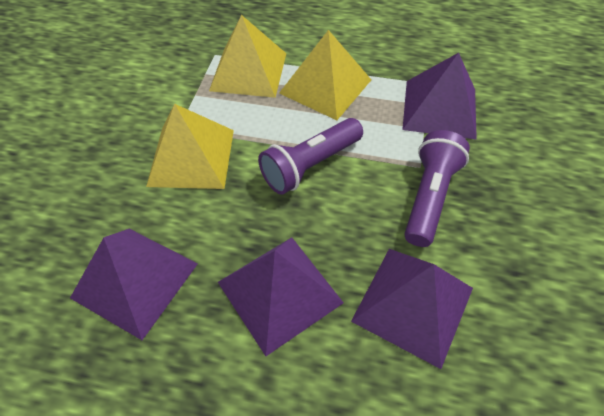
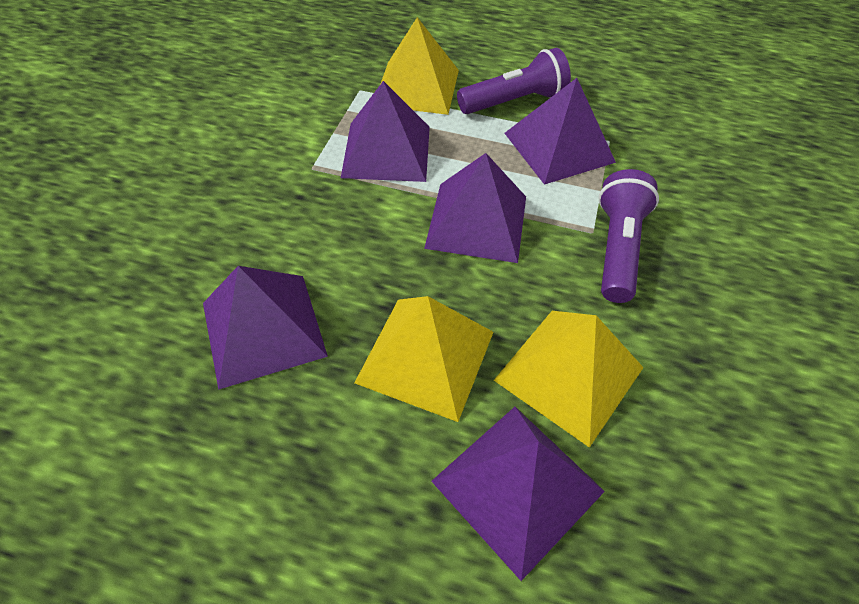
purple pyramid: [70,229,198,340] [218,237,344,356] [351,249,473,369] [402,53,477,140] = 4 -> [203,266,328,390] [341,81,430,182] [424,153,526,263] [431,407,605,581] [505,78,616,185] = 5

